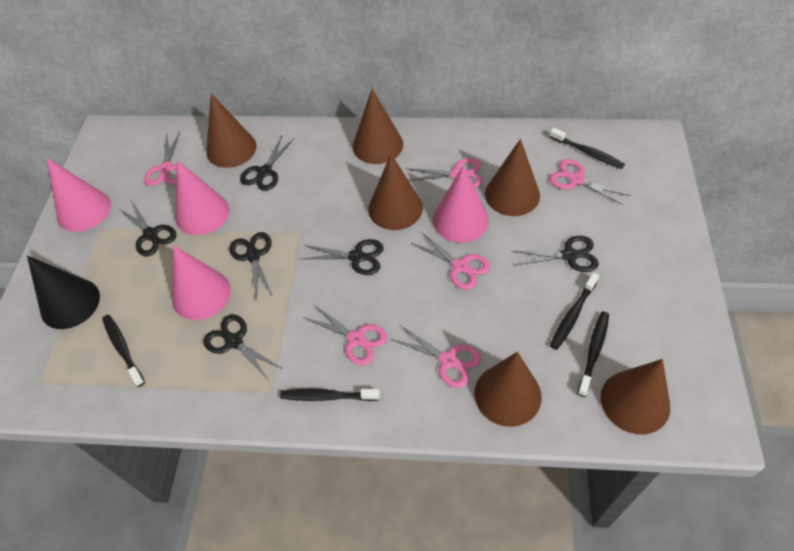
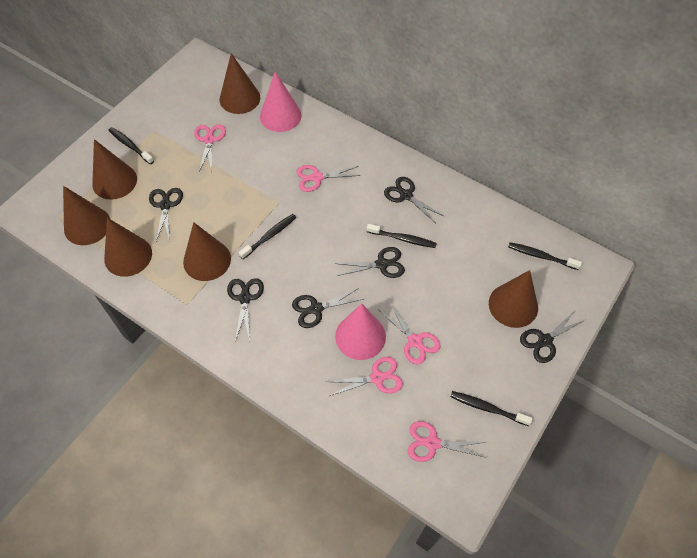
black cone: [27,256,100,329] = 1 -> none = 0
pink cone: [47,158,111,232] [172,245,231,320] [175,160,229,235] [433,166,489,243] = 4 -> [260,71,302,132] [335,304,386,360] = 2
pink scissors: [144,132,180,186] [303,304,388,365] [391,325,481,388] [408,158,482,188] [411,232,490,290] [550,159,630,206] = 6 -> [194,124,226,172] [296,165,361,192] [327,357,403,396] [379,303,440,365] [408,421,487,462] = 5

